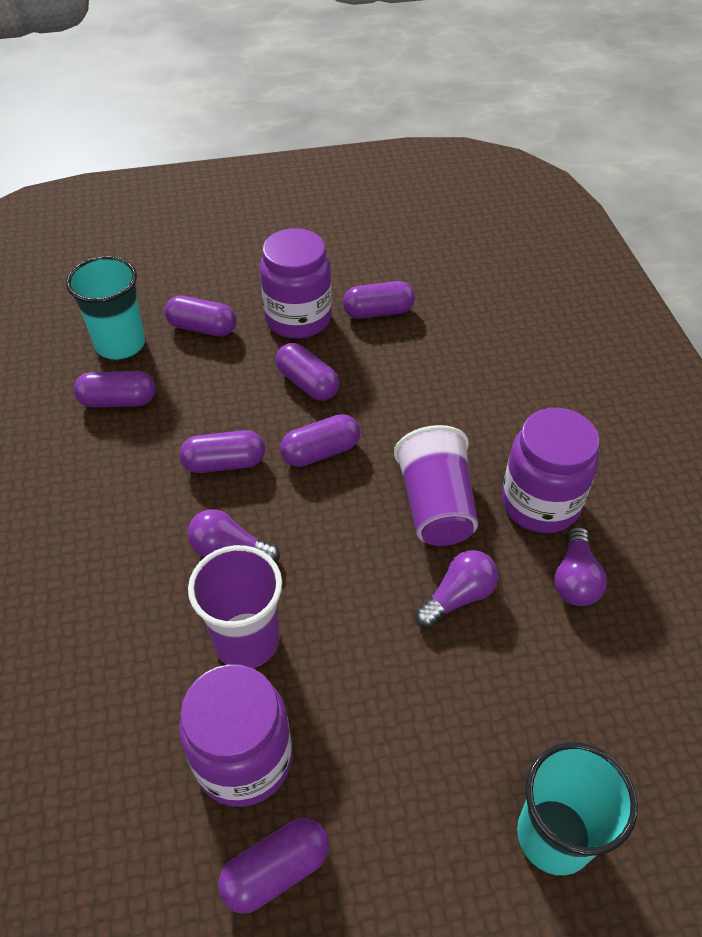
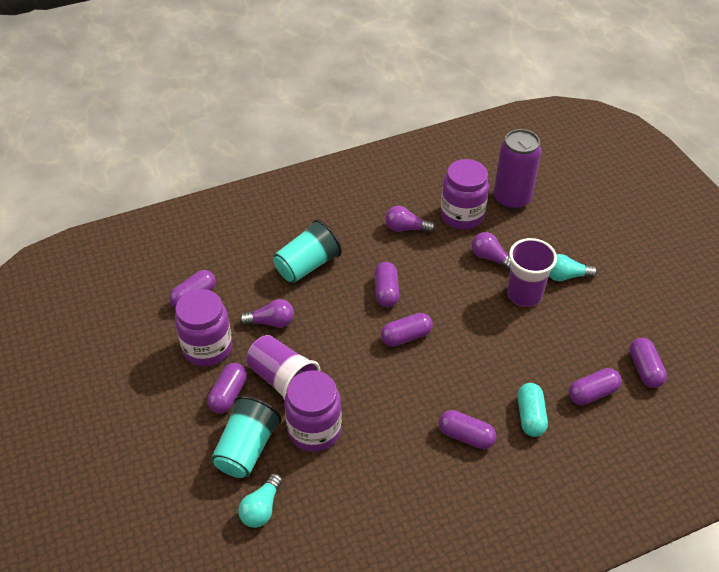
purple can: none = 0 -> [494,129,541,210] = 1
turquoise capsule: none = 0 -> [518,383,548,437] = 1
turquoise light bulb: none = 0 -> [238,473,282,528] [549,254,597,281] = 2

